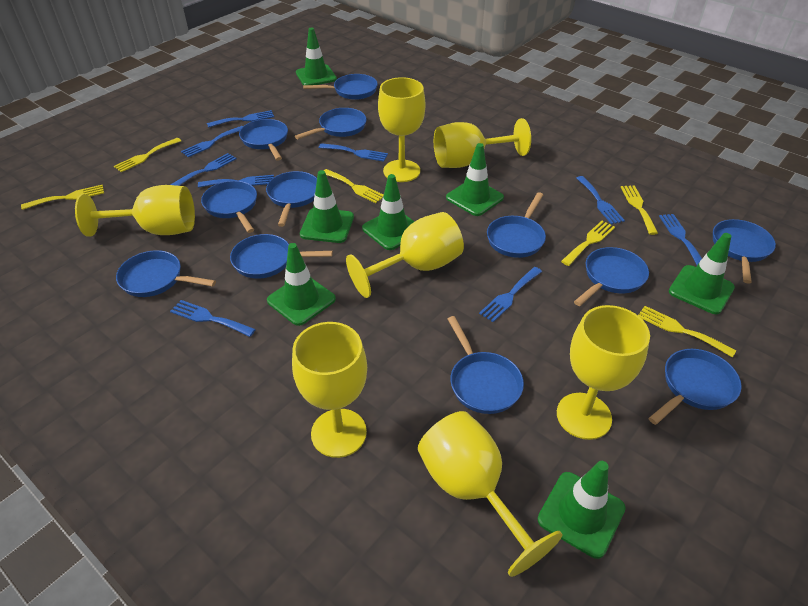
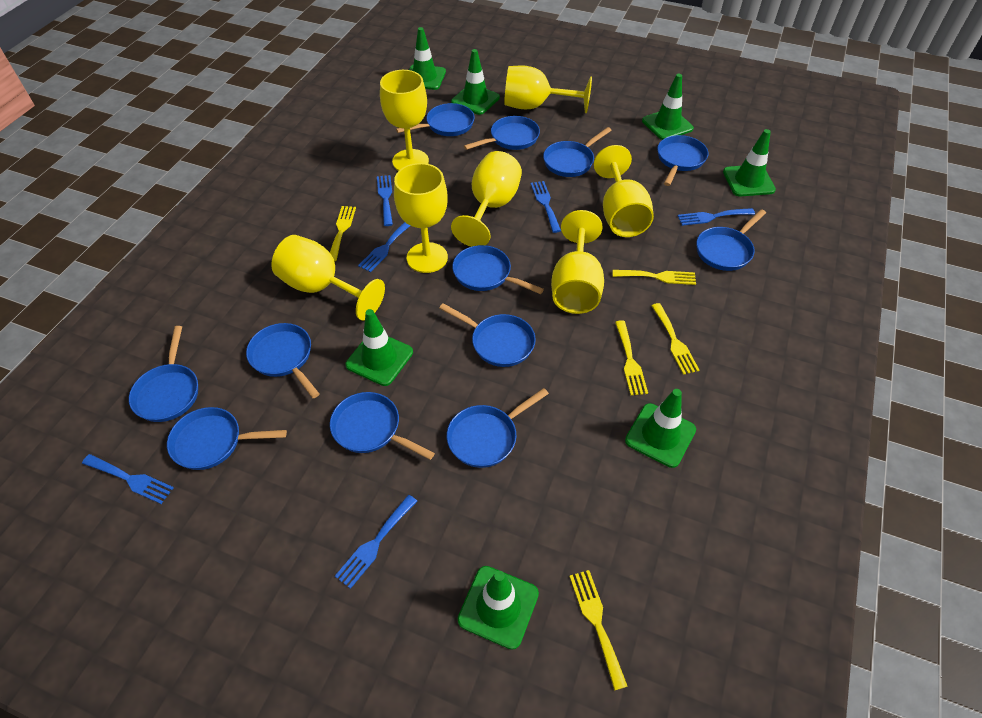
blue fork: [170,300,256,337] [171,153,237,186] [181,126,243,157] [198,175,274,188] [207,110,274,128] [319,143,388,162] [479,267,542,322] [576,176,625,224] [659,214,702,265] = 9 -> [82,454,174,504] [335,495,417,589] [358,222,410,272] [377,175,393,226] [531,181,561,233] [678,208,755,226] = 6
yellow fork: [21,185,104,210] [114,138,181,172] [323,169,383,203] [561,221,615,266] [621,185,658,235] [638,306,736,357] = 6 -> [330,206,356,261] [569,570,627,691] [613,270,696,285] [615,320,648,395] [651,303,699,375] = 5

